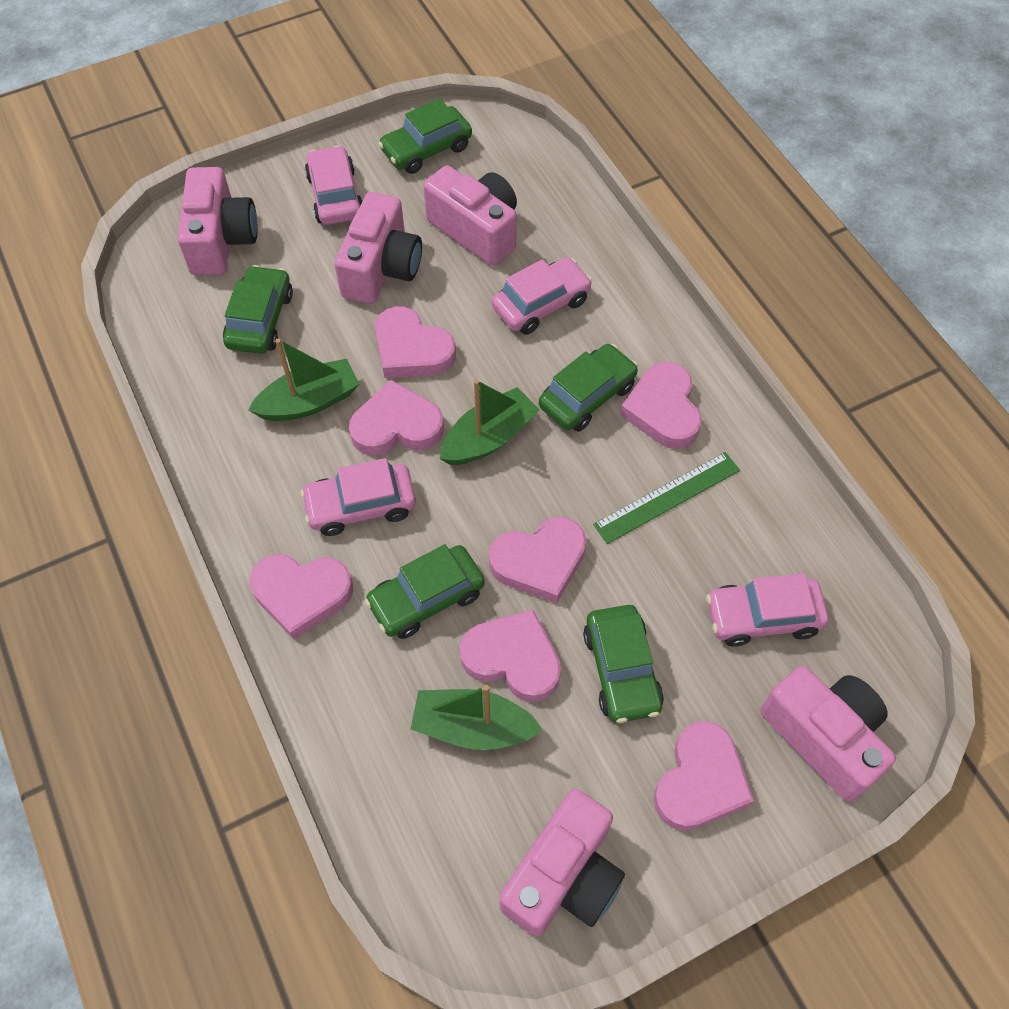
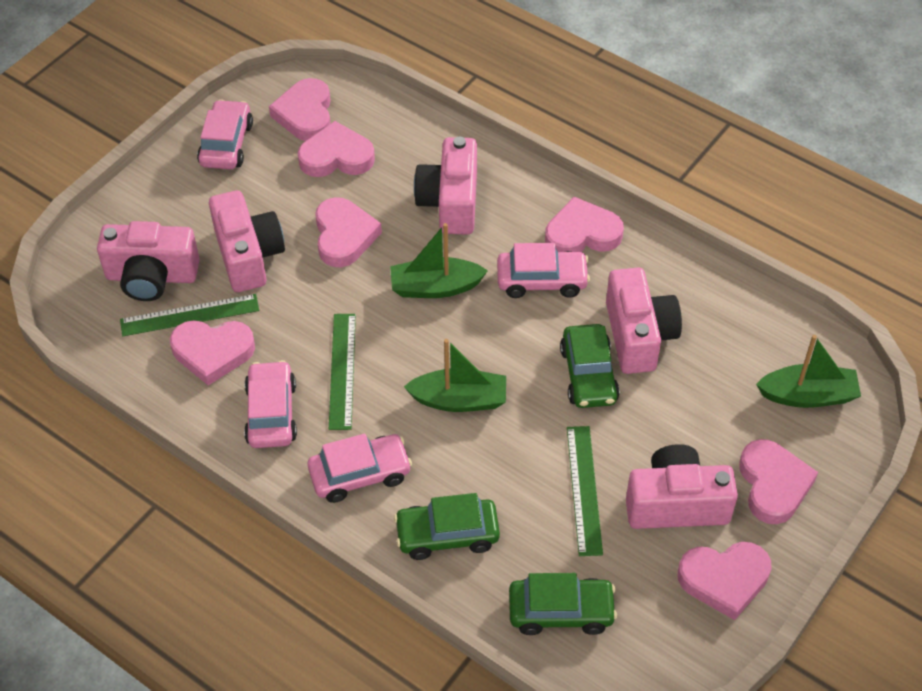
green car: [223,265,293,354] [365,544,485,639] [378,98,472,174] [539,344,638,432] [583,605,664,723] = 5 -> [394,493,500,560] [509,573,617,635] [560,324,620,408] = 3
green ruler: [593,452,740,544] = 1 -> [120,294,259,336] [329,314,356,430] [567,426,603,556] = 3

